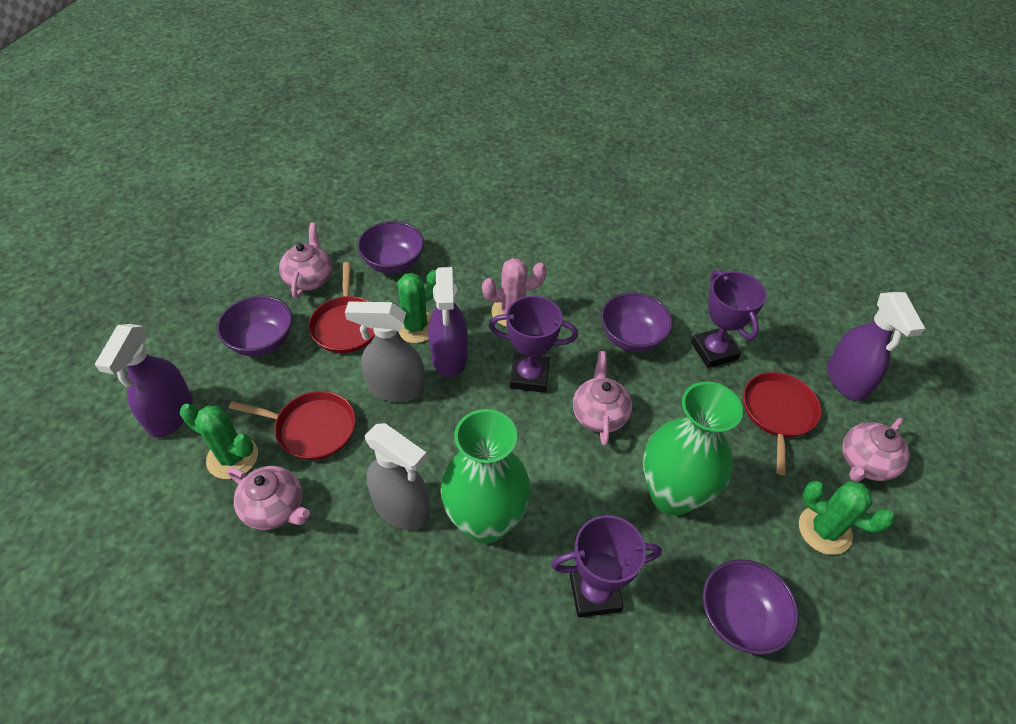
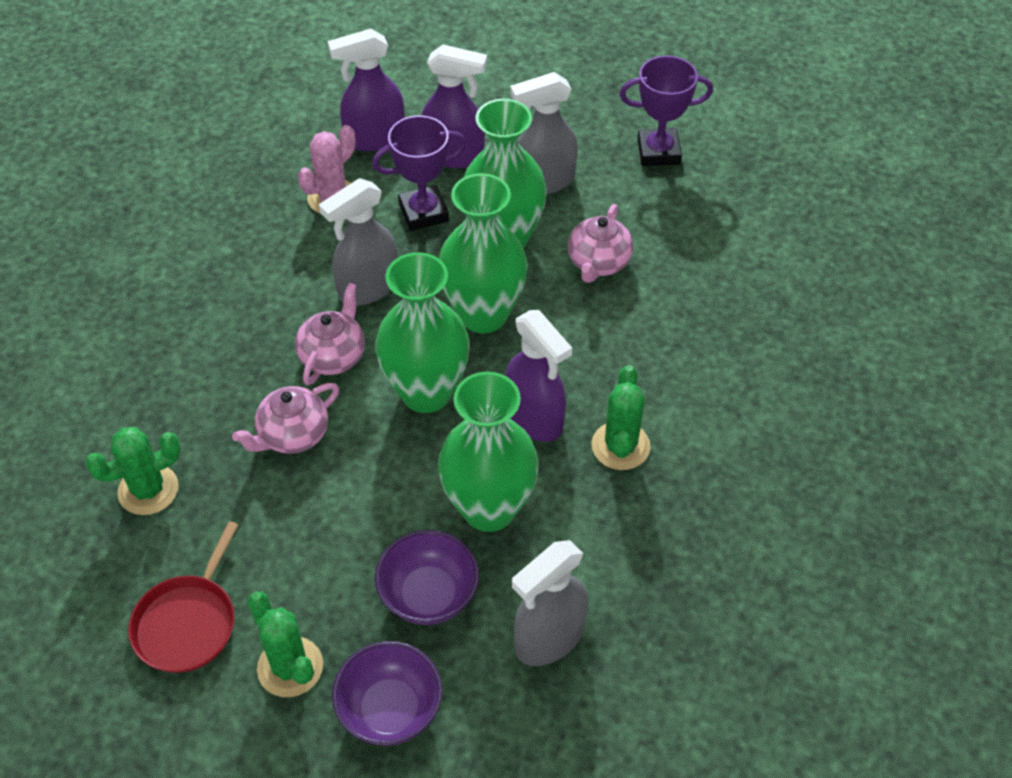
green vase: [441,409,531,544] [643,381,743,516] = 2 -> [375,252,470,413] [438,372,539,532] [439,173,528,334] [464,99,547,249] = 4
grey spray bottle: [345,302,425,402] [365,423,430,530] = 2 -> [319,178,398,306] [510,72,578,194] [512,540,588,666] = 3
pink teapot: [227,466,310,530] [279,222,332,298] [573,351,632,446] [842,418,910,482] = 4 -> [232,383,339,454] [295,283,365,385] [568,204,634,283] = 3
purple bowl: [217,296,292,357] [357,221,424,274] [601,293,673,352] [702,559,799,655] = 4 -> [332,641,443,746] [375,530,479,625] = 2
purple trophy: [489,296,578,393] [551,515,662,618] [691,270,766,368] = 3 -> [372,115,466,231] [619,56,713,166] = 2
red pan: [229,391,356,460] [309,262,375,353] [743,372,821,476] = 3 -> [128,521,238,673] = 1

